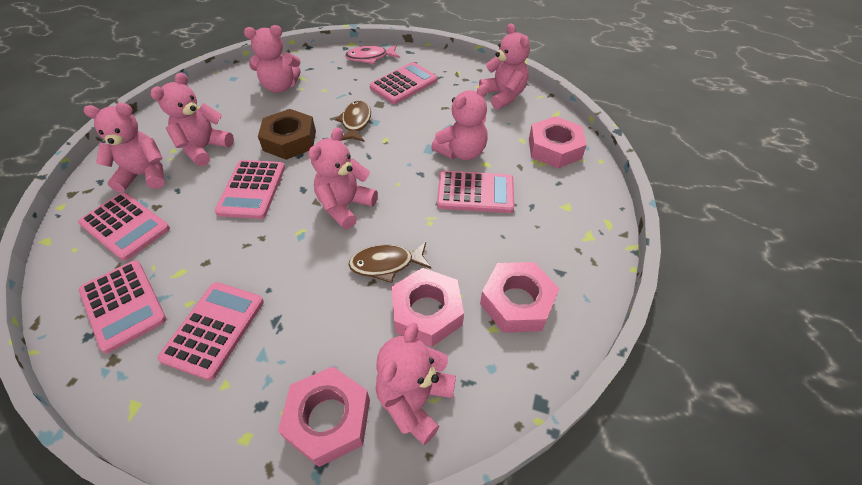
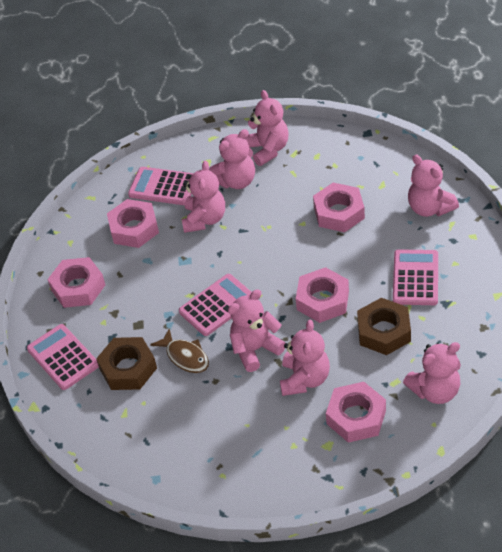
brown fish: [335,100,371,142] [348,242,431,283] = 2 -> [150,329,209,373] = 1
brown nut: [258,109,316,160] = 1 -> [96,337,157,390] [357,298,411,355] = 2
pink calculator: [78,192,170,261] [79,260,166,353] [157,282,264,381] [215,160,285,219] [370,62,438,104] [437,171,514,213] = 6 -> [27,324,99,390] [128,167,193,205] [179,274,252,336] [393,249,438,305] = 4
pink fish: [345,45,400,64] = 1 -> none = 0
pink nut: [278,366,370,467] [391,268,464,347] [480,262,559,333] [529,116,587,168] = 4 -> [47,257,105,308] [107,199,159,248] [296,267,349,323] [313,183,365,232] [326,382,386,443] = 5

